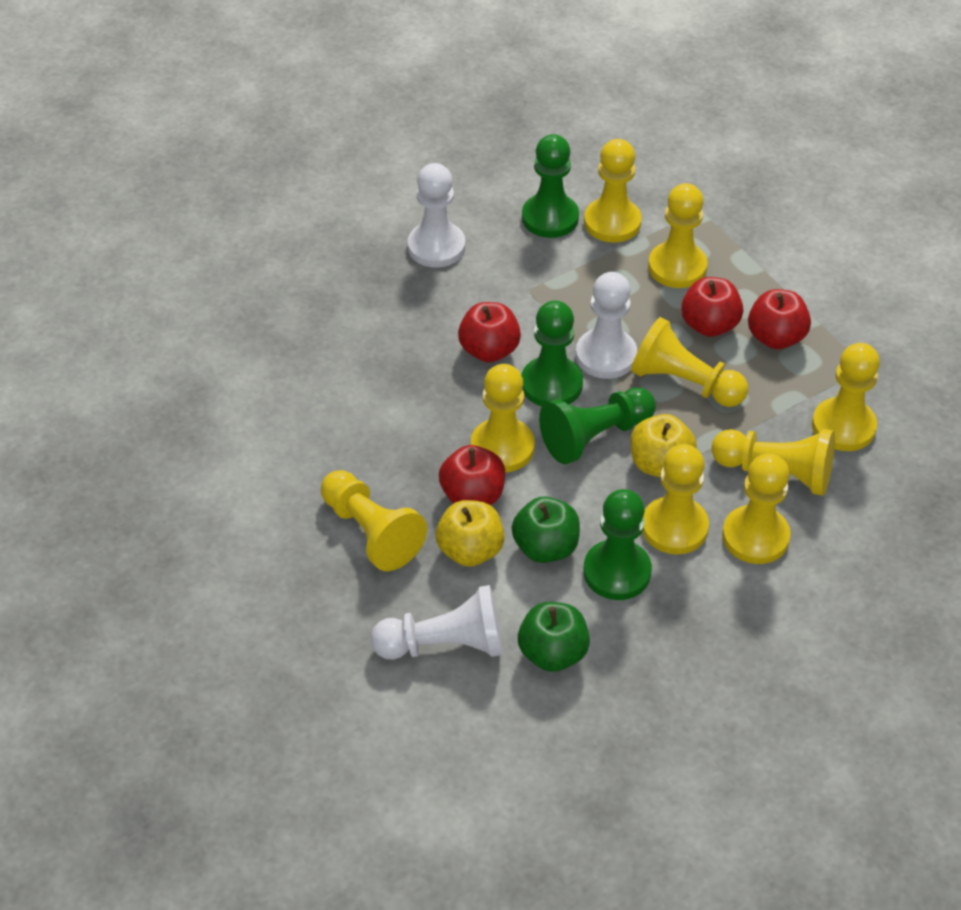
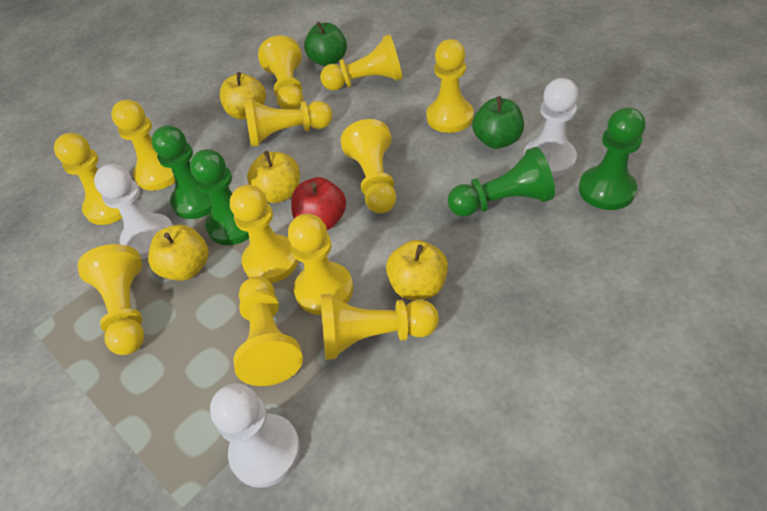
red apple: [439,445,505,505] [458,302,521,363] [681,277,743,337] [748,289,811,349] = 4 -> [291,177,346,230] = 1
yellow apple: [436,500,505,567] [631,414,696,477] = 2 -> [148,225,209,281] [220,72,266,119] [247,151,300,203] [386,240,448,300] = 4
yellow pawn: [321,470,427,571] [471,364,535,472] [584,139,642,243] [631,317,748,407] [643,444,709,554] [648,183,707,288] [711,429,835,496] [722,454,791,564] [812,343,880,451] = 9 -> [54,133,122,225] [78,244,144,355] [111,99,175,191] [230,185,298,283] [233,276,303,386] [243,97,332,147] [258,36,303,109] [288,214,353,315] [320,34,403,91] [321,294,439,360] [340,119,396,213] [427,39,474,133] = 12

